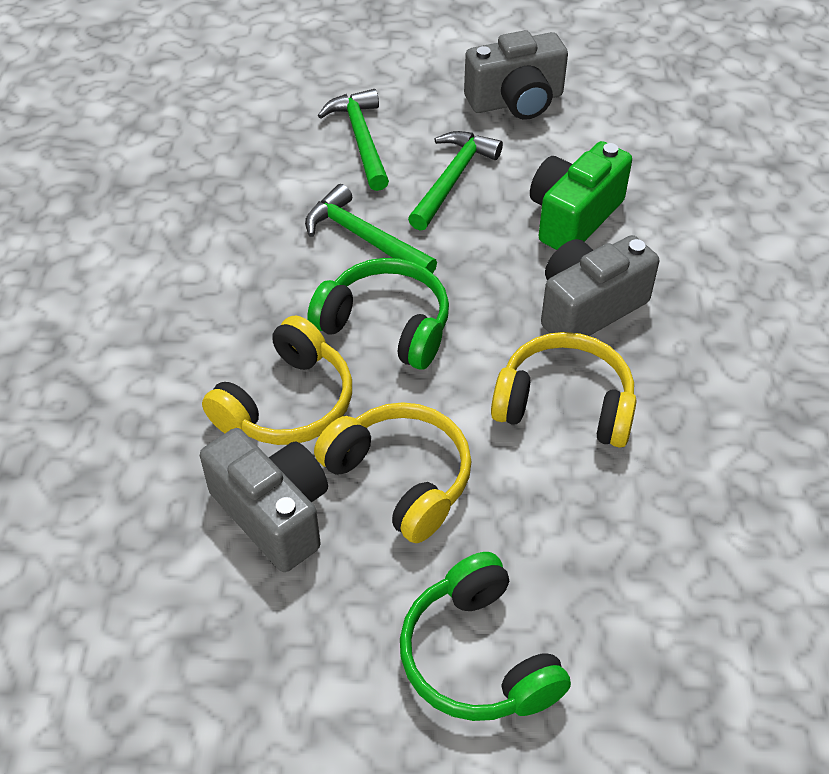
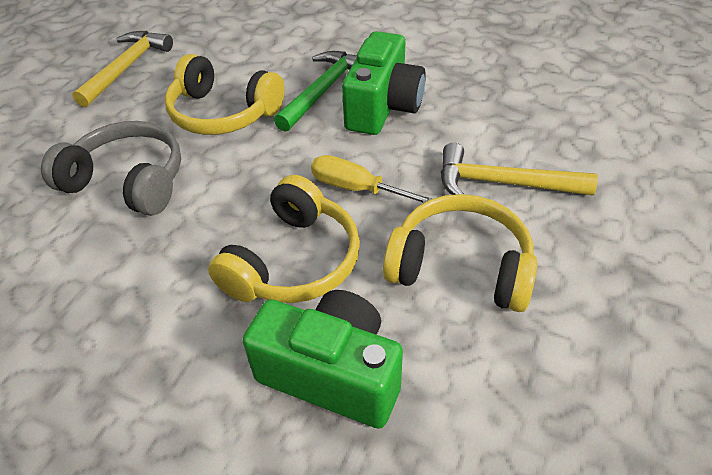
green camera: [530,141,632,250] = 1 -> [243,290,403,429] [342,31,426,135] = 2
green hammer: [305,184,437,274] [318,89,389,191] [408,131,503,231] = 3 -> [274,51,357,132] = 1
green headphones: [307,258,449,370] [400,552,571,721] = 2 -> none = 0
grey camera: [200,428,328,572] [464,30,568,120] [541,235,659,336] = 3 -> none = 0
grey headphones: none = 0 -> [41,121,181,216] = 1
yellow hammer: none = 0 -> [72,31,173,107] [441,143,598,196] = 2
yellow screwdriver: none = 0 -> [311,155,433,203] = 1

